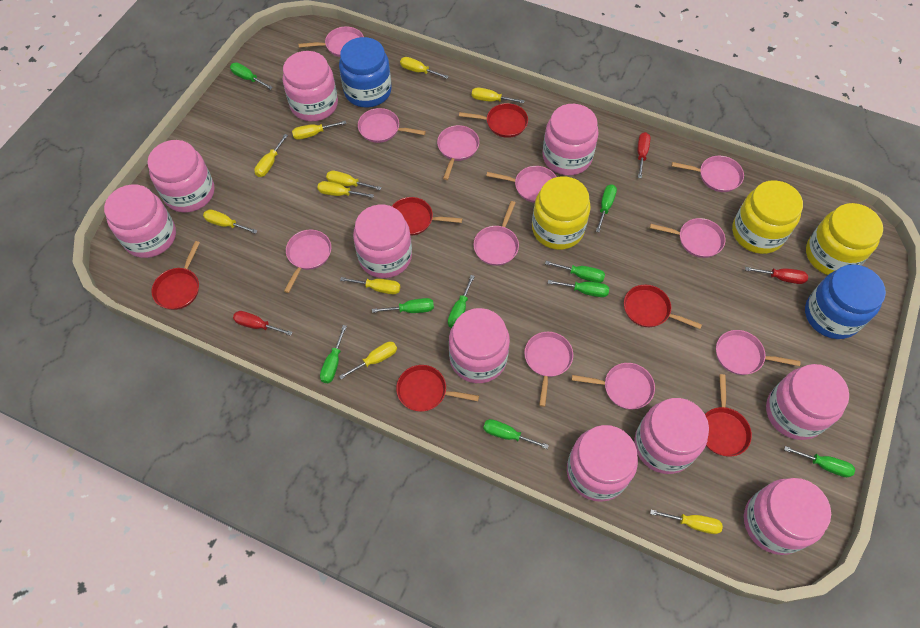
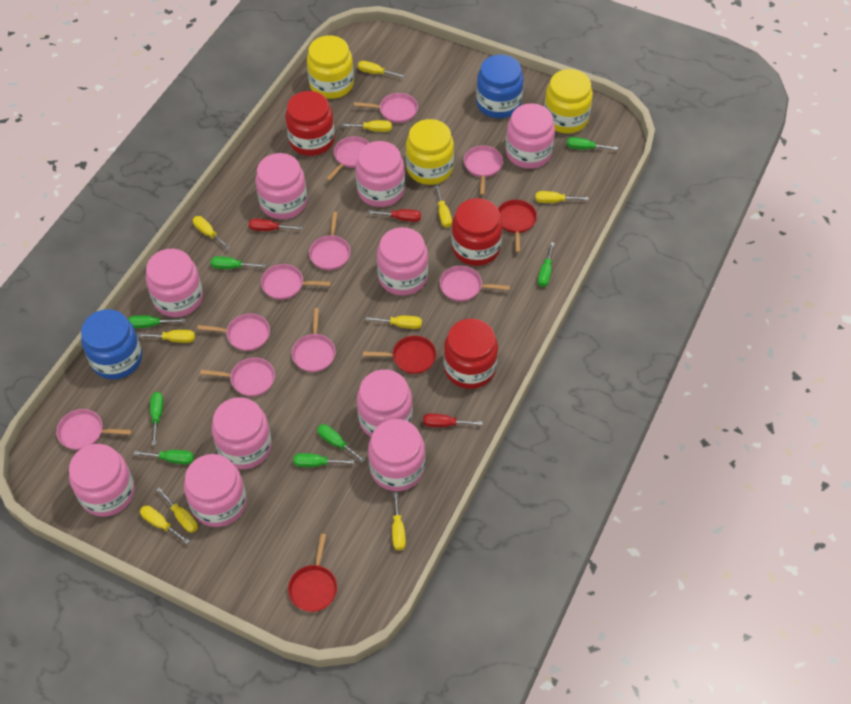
green screwdriver: [230,63,273,90] [320,325,347,383] [372,298,434,313] [448,275,475,328] [483,419,549,449] [545,261,605,283] [548,280,609,297] [596,184,617,232] [784,446,855,477] = 9 -> [128,315,185,328] [134,450,194,464] [150,392,163,445] [211,256,266,269] [293,453,354,467] [317,424,365,462] [538,242,555,287] [567,137,618,150] = 8
pink pan: [284,230,331,293] [299,26,364,57] [358,108,426,143] [437,125,479,180] [473,201,519,266] [486,166,557,203] [524,332,573,407] [572,363,655,409] [650,218,725,258] [672,156,744,192] [716,330,801,375] = 11 -> [56,409,132,450] [197,314,270,351] [200,357,275,397] [261,264,331,300] [292,308,336,372] [309,212,351,270] [326,136,370,181] [354,93,418,123] [440,266,510,302] [464,145,503,195] = 10
red jar: none = 0 -> [285,91,335,156] [444,319,498,389] [452,198,503,266] = 3
red pan: [152,241,200,310] [392,197,462,236] [396,365,479,412] [459,103,528,138] [624,285,702,329] [705,374,752,457] = 6 -> [288,534,337,612] [363,336,437,374] [498,200,537,253] = 3

